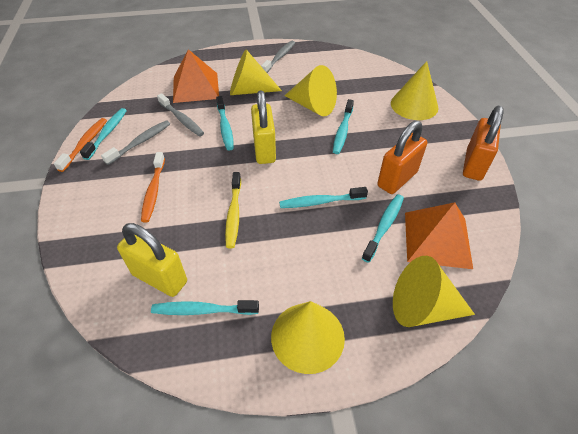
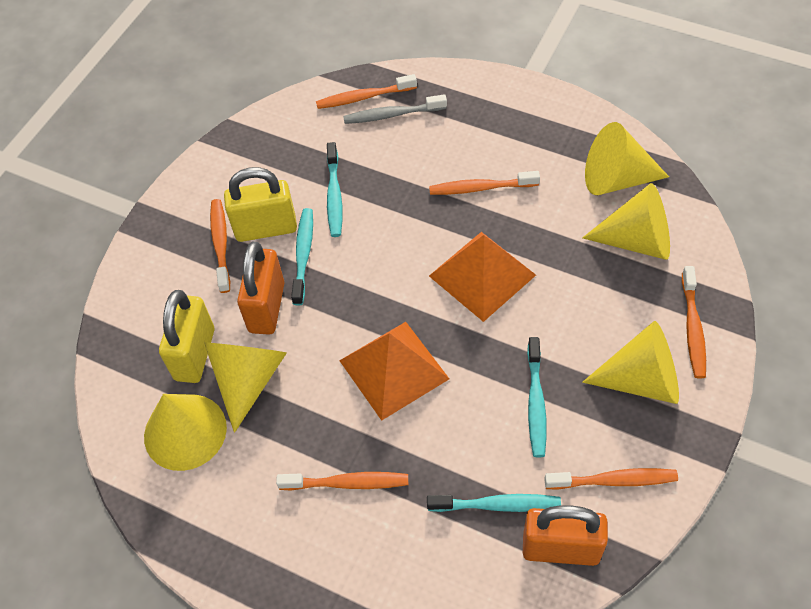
grey toothbrush: [101,120,170,165] [157,93,204,137] [261,41,295,73] = 3 -> [343,94,447,124] = 1
orange toothbrush: [54,118,107,172] [141,152,165,223] = 2 -> [210,199,230,293] [276,472,408,491] [316,74,417,109] [429,171,540,195] [544,468,678,490] [682,266,706,378] = 6
turquoise toothbrush: [80,108,127,160] [151,300,259,315] [216,96,234,151] [279,187,368,208] [333,99,354,154] [362,194,404,263] = 6 -> [291,208,313,306] [327,142,343,237] [427,494,561,512] [527,337,547,457] = 4
yellow toothbrush: [225,172,241,248] = 1 -> none = 0

